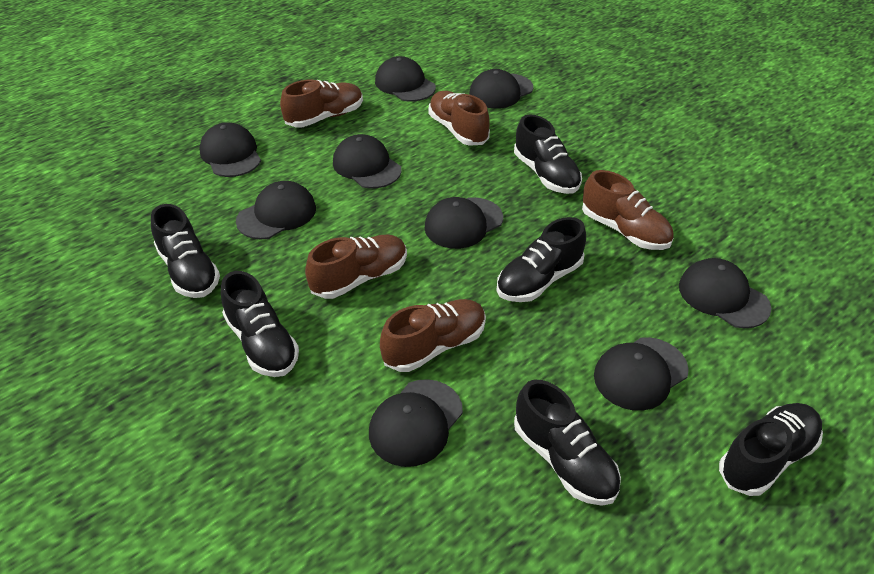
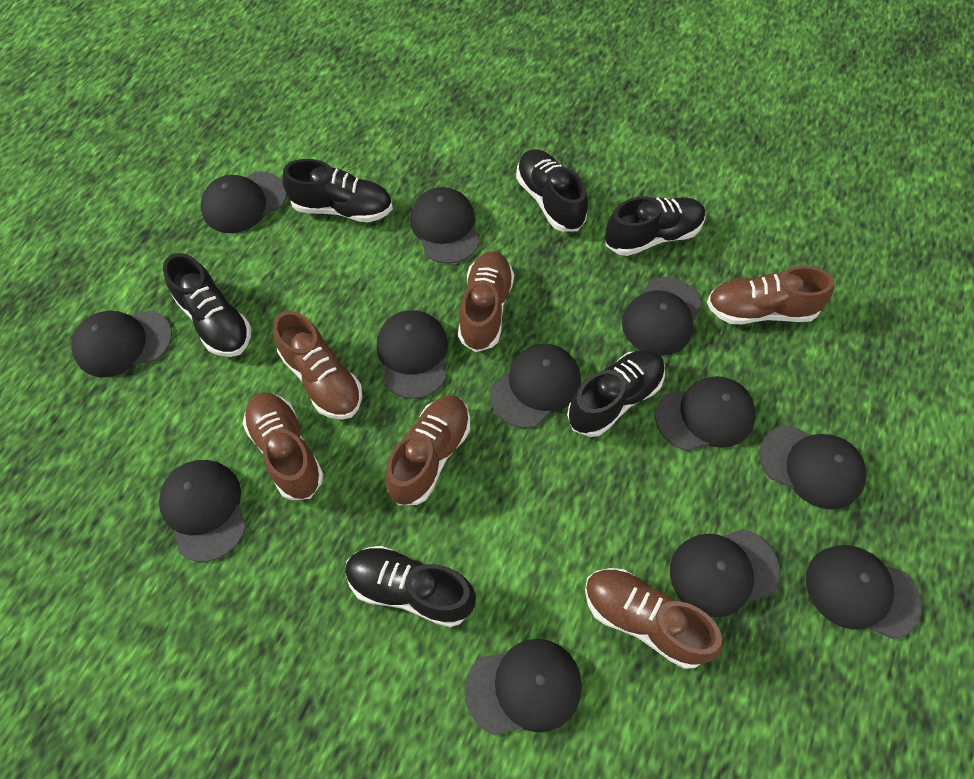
black cap: [199,122,261,177] [236,181,316,239] [333,134,402,188] [369,379,463,467] [375,56,436,101] [425,197,503,249] [469,69,533,109] [594,337,689,411] [679,258,771,328] = 9 -> [71,310,172,378] [159,460,246,562] [201,172,287,233] [377,310,448,399] [410,187,480,264] [464,639,582,735] [490,344,581,428] [622,277,702,356] [655,376,756,451] [670,529,780,618] [759,425,866,509] [806,545,922,639] = 12
brown shoe: [280,79,363,127] [305,235,407,299] [380,299,486,372] [428,91,490,146] [582,170,674,250] = 5 -> [243,392,324,500] [273,311,362,419] [385,395,470,505] [458,251,514,352] [585,568,723,669] [707,266,834,324] = 6

